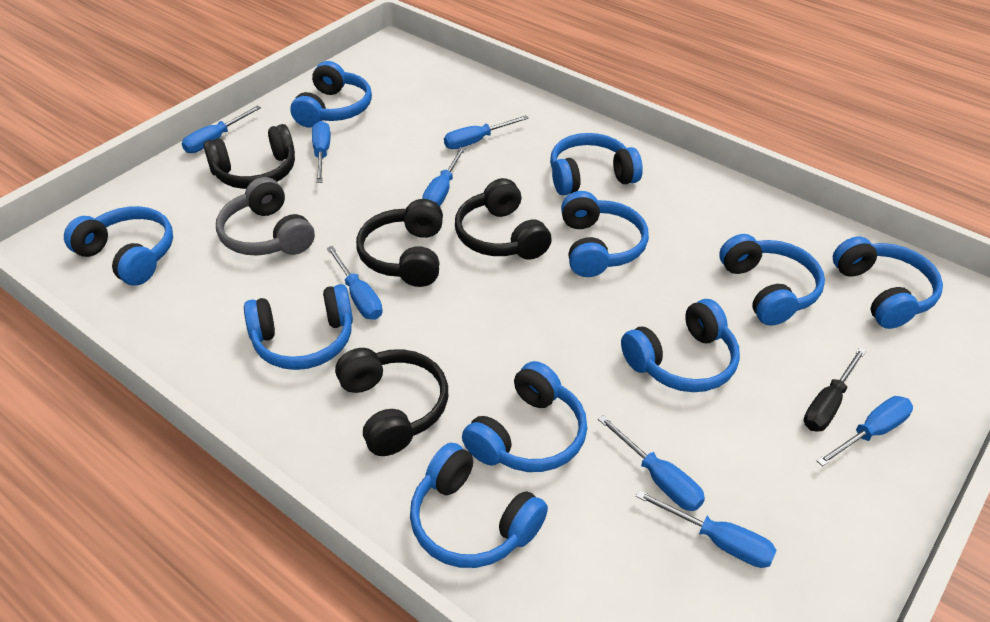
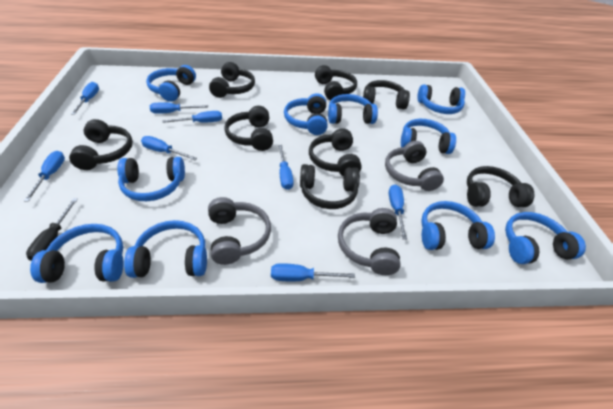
black headphones: [203,124,295,189] [335,348,448,456] [356,199,443,287] [455,178,552,260] = 4 -> [69,119,133,170] [209,62,255,98] [224,106,273,151] [300,164,360,209] [309,128,362,177] [315,65,357,100] [363,80,410,109] [467,166,534,207] = 8
grey headphones: [216,177,315,256] = 1 -> [208,197,271,265] [338,208,401,275] [385,141,444,191] = 3

